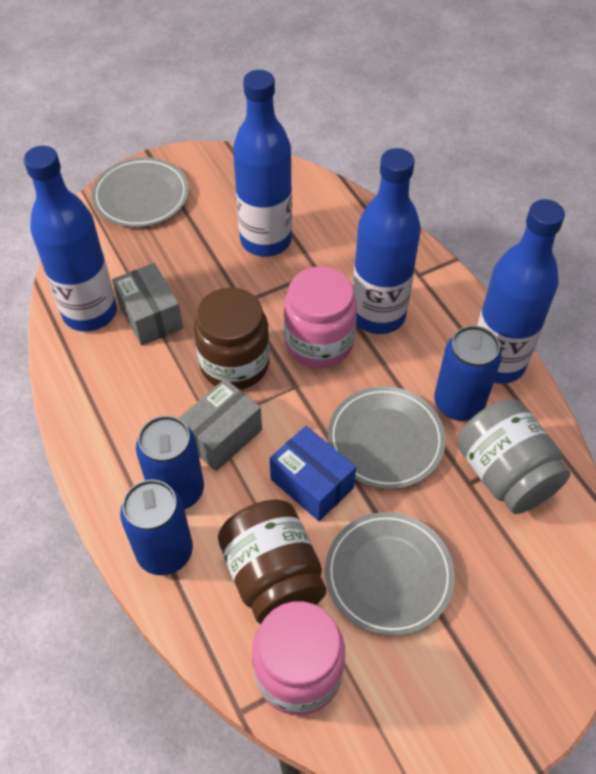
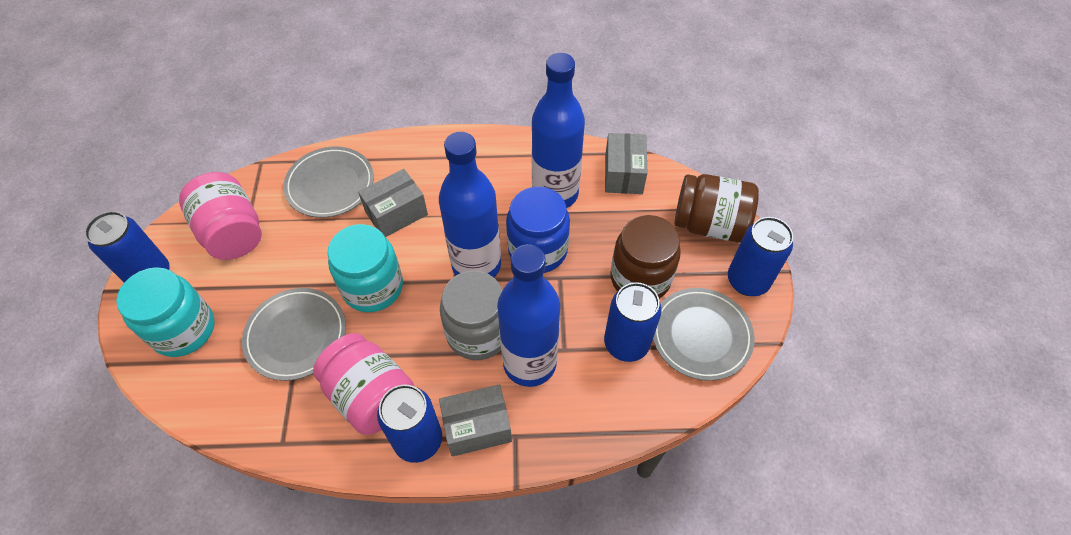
blue bottle: [24,146,117,332] [233,70,292,257] [353,148,421,334] [477,199,565,384] = 4 -> [439,132,501,277] [497,244,560,387] [532,53,585,208] = 3
blue box: [270,426,356,521] = 1 -> none = 0
blue can: [120,480,193,575] [136,416,204,510] [434,326,501,421] = 3 -> [85,211,170,283] [377,384,442,463] [604,282,662,362] [728,217,793,296] = 4
blue jar: none = 0 -> [506,187,570,273] = 1
grey box: [112,263,183,346] [179,379,262,471] = 2 -> [358,169,428,237] [439,384,512,457] [605,133,647,194] = 3
turquoise jar: none = 0 -> [116,267,214,357] [327,224,403,312] = 2

